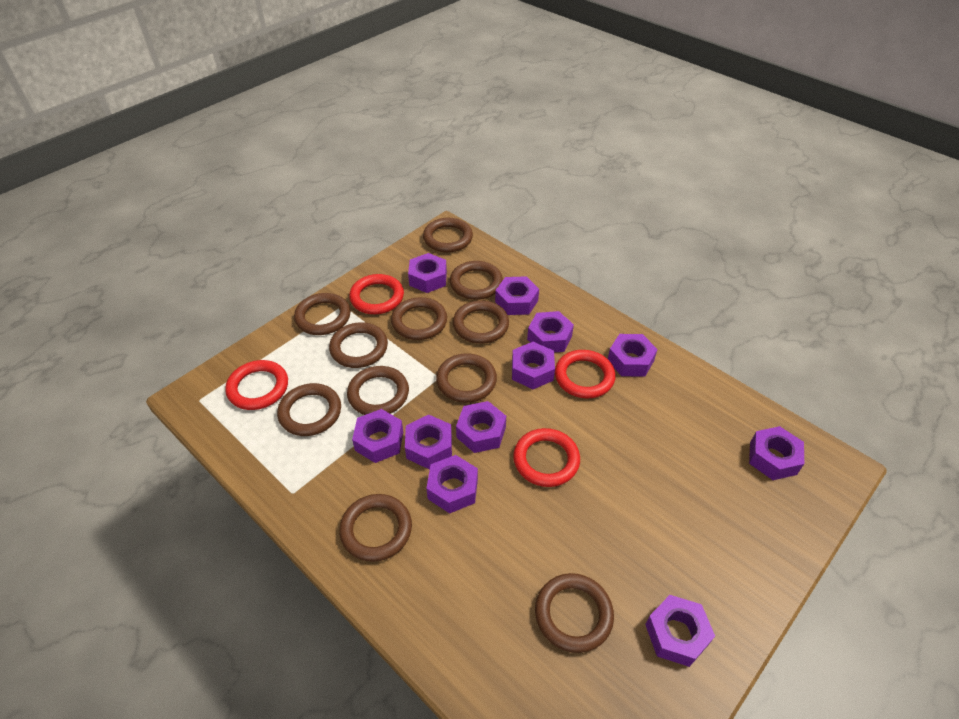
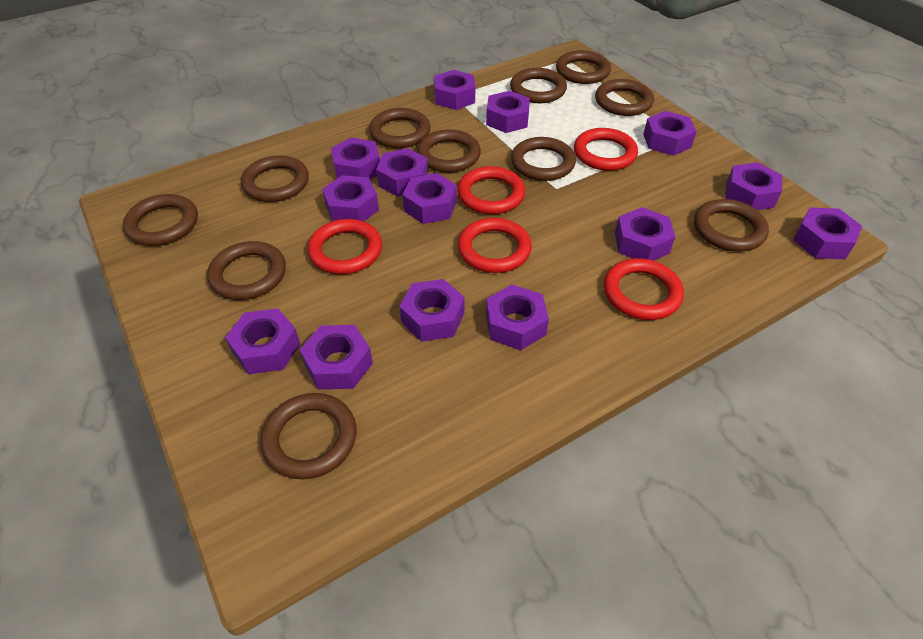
purple nut: [352,409,403,463] [405,414,452,469] [408,253,447,293] [426,455,478,513] [456,401,506,453] [495,276,539,315] [512,342,555,389] [527,311,574,352] [608,334,658,377] [645,595,715,667] [749,426,804,480] = 11 -> [225,308,300,374] [300,325,373,390] [322,175,379,221] [331,137,380,179] [376,148,428,197] [399,279,465,342] [403,173,457,224] [434,70,475,110] [486,91,530,133] [486,285,549,350] [615,207,675,261] [643,111,697,156] [725,162,782,210] [793,207,862,259] = 14
red ring: [225,360,288,410] [349,274,404,314] [513,428,580,487] [555,350,615,398] = 4 -> [307,219,382,274] [457,166,525,214] [458,218,532,273] [574,128,638,171] [604,258,684,320] = 5

